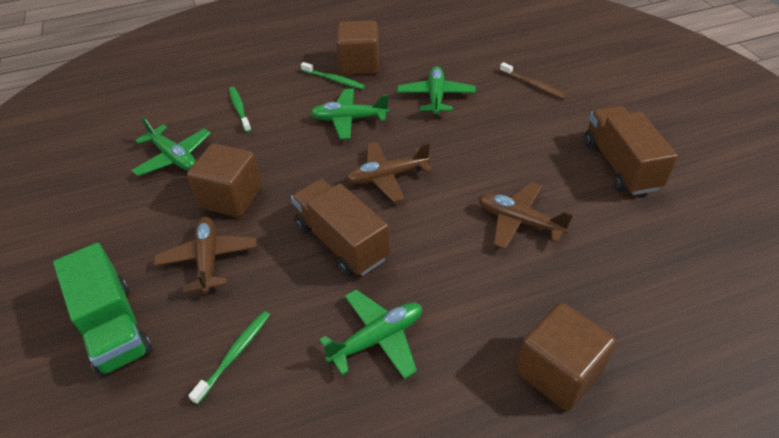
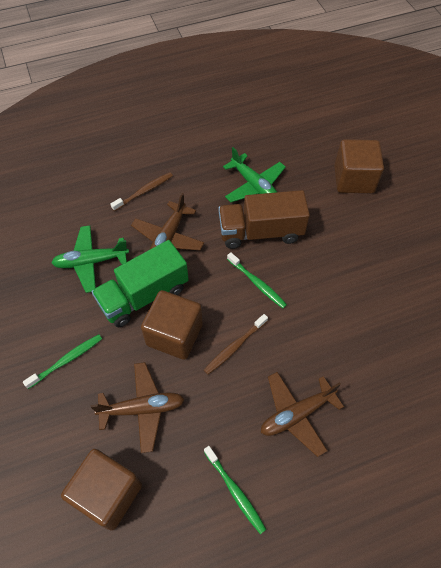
brown toothbrush: [500,62,566,99] = 1 -> [111,172,173,211] [204,314,268,374] = 2
brown truck: [291,179,390,276] [584,106,678,195] = 2 -> [219,190,310,249] = 1
green plane: [132,117,211,176] [310,89,389,139] [319,289,422,379] [397,66,476,116] = 4 -> [52,225,129,293] [223,147,286,202] = 2

